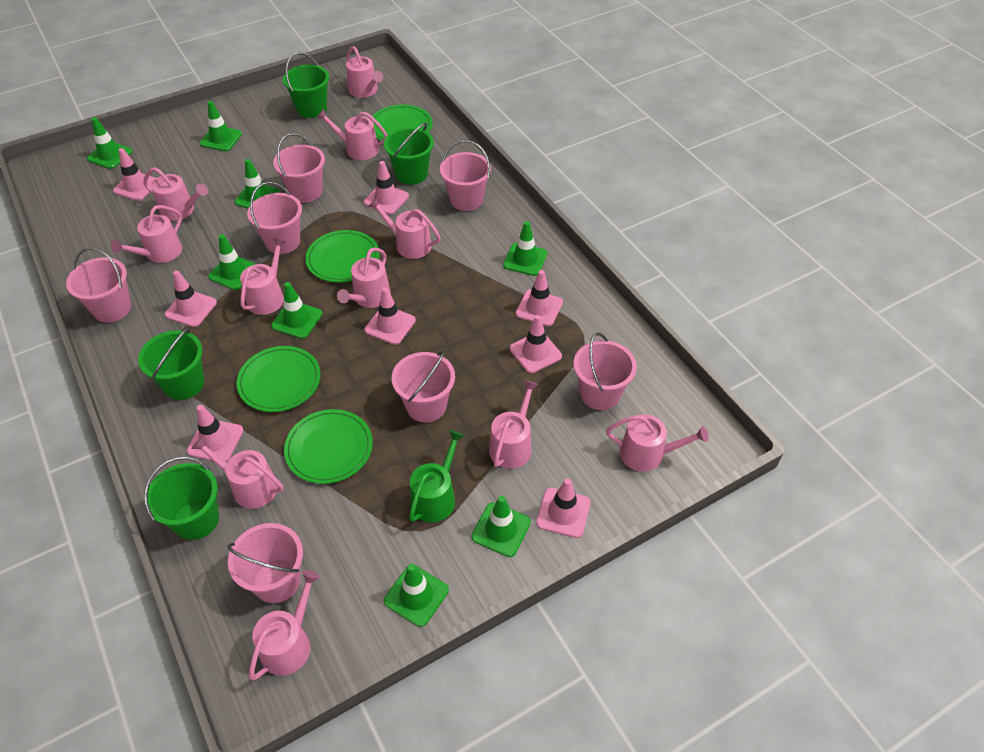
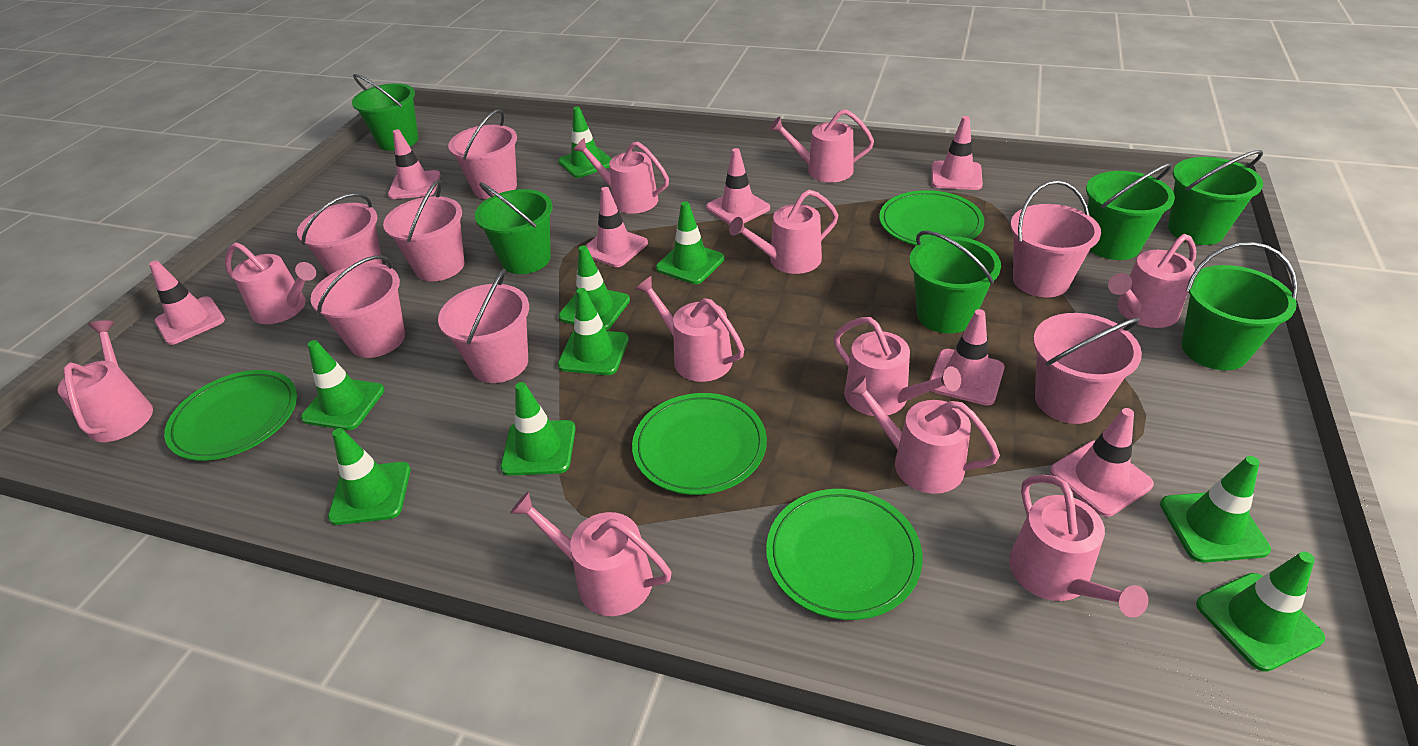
green bucket: [138,327,204,400] [144,457,219,540] [283,52,329,118] [384,123,434,185] = 4 -> [352,74,418,151] [475,182,553,274] [909,230,1001,334] [1086,163,1175,260] [1168,150,1263,245] [1181,242,1298,370] = 6
green traffic cone: [87,117,133,169] [200,101,242,151] [208,234,255,290] [235,159,280,208] [271,282,322,339] [384,564,449,627] [471,496,531,557] [503,221,548,276] = 8 -> [301,340,385,430] [328,428,411,525] [500,382,576,476] [558,107,612,178] [558,288,629,375] [559,245,630,330] [656,201,724,284] [1160,456,1271,563] [1196,551,1325,672] = 9
green watering can: [409,430,465,522] = 1 -> none = 0
pink traffic cone: [113,148,156,201] [165,271,217,327] [187,405,243,462] [364,161,409,215] [365,287,416,345] [510,315,562,373] [515,270,563,326] [536,478,591,538] = 8 -> [149,260,225,345] [388,129,441,199] [585,187,648,267] [706,148,770,225] [930,309,1004,406] [931,116,983,190] [1050,408,1154,517] = 7

